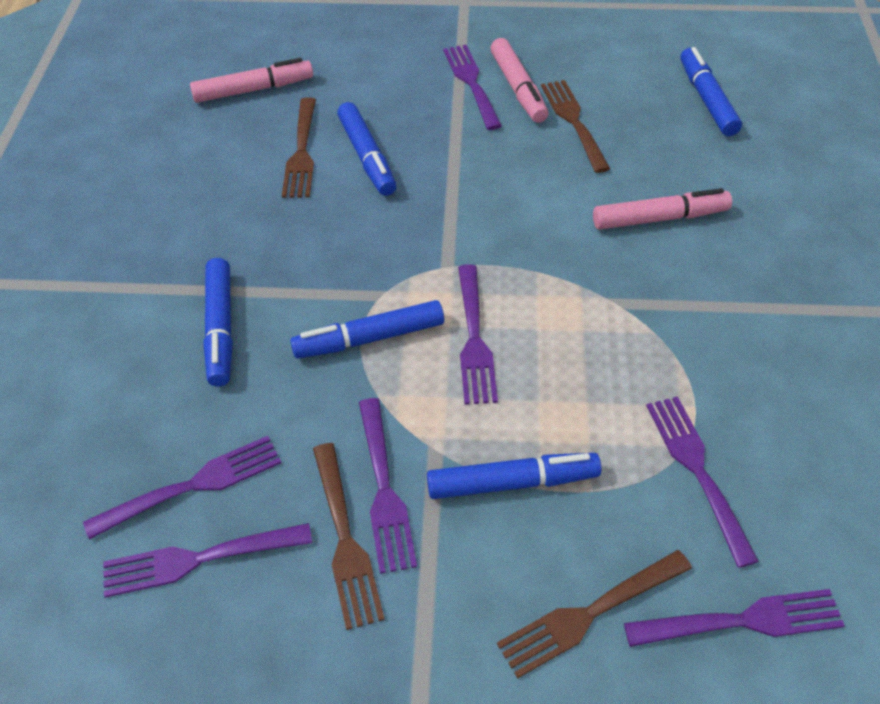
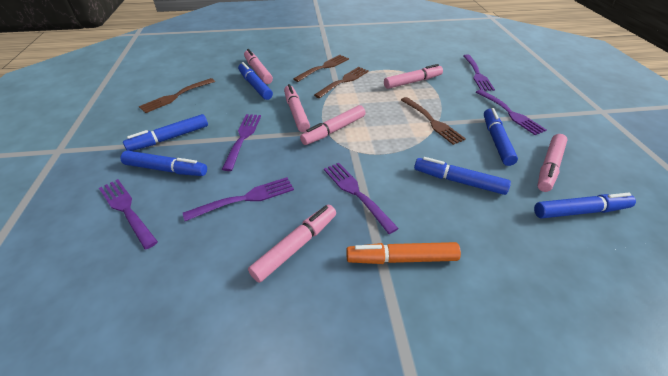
blue marker: [203,258,233,387] [290,300,444,359] [337,102,397,196] [427,453,601,499] [680,47,742,136] = 5 -> [121,151,207,176] [123,114,208,151] [238,62,273,100] [414,157,511,195] [484,108,518,166] [534,193,636,219] = 6
orange marker: none = 0 -> [346,242,461,264] = 1
pink marker: [190,58,313,103] [490,38,548,123] [593,188,732,230] = 3 -> [244,49,273,84] [248,205,336,283] [284,84,310,132] [300,105,365,145] [384,64,443,89] [537,134,567,192] = 6
purple fork: [83,436,281,540] [103,523,312,598] [359,398,417,574] [443,45,502,130] [458,264,498,405] [624,589,845,647] [646,396,759,568] = 7 -> [99,179,158,249] [183,177,294,221] [222,114,261,171] [324,163,399,234] [463,55,495,91] [476,90,547,135] = 6

